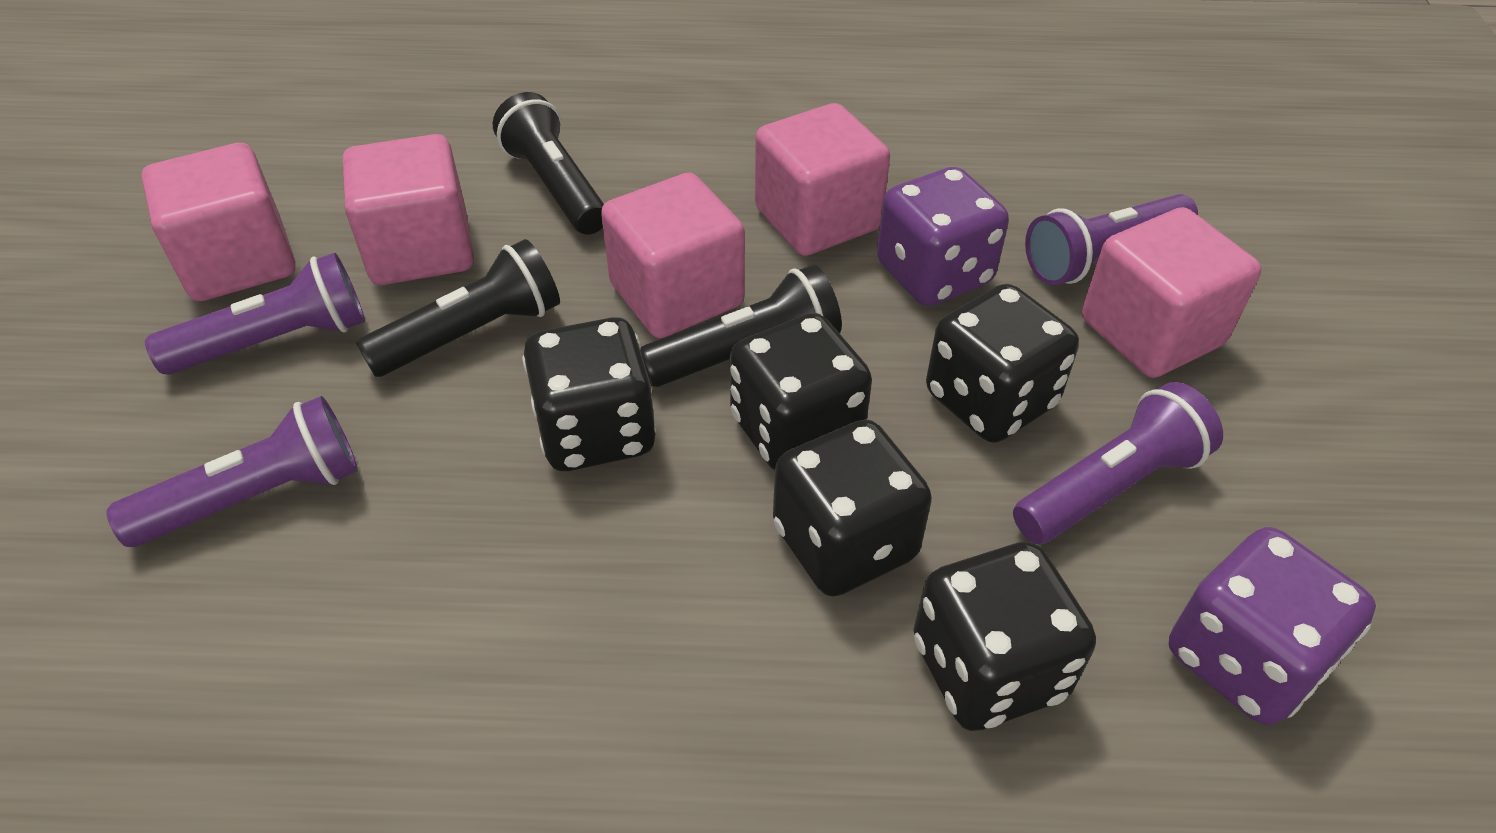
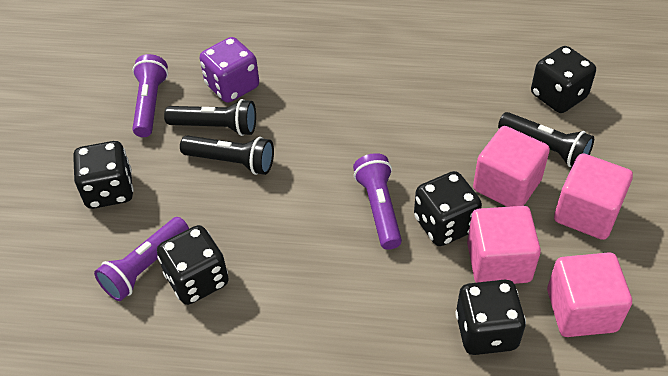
pink cube: [141,143,295,301] [343,134,474,285] [601,173,745,338] [755,103,890,256] [1082,207,1262,378] = 5 -> [467,206,541,284] [473,126,550,207] [547,252,632,337] [554,153,633,240] = 4
purple dice: [877,167,1009,306] [1169,527,1376,725] = 2 -> [200,37,259,103] = 1
purple flashlight: [106,396,358,547] [145,253,365,375] [1013,382,1223,544] [1025,194,1198,285] = 4 -> [94,217,189,301] [132,54,168,137] [353,153,402,250] = 3

